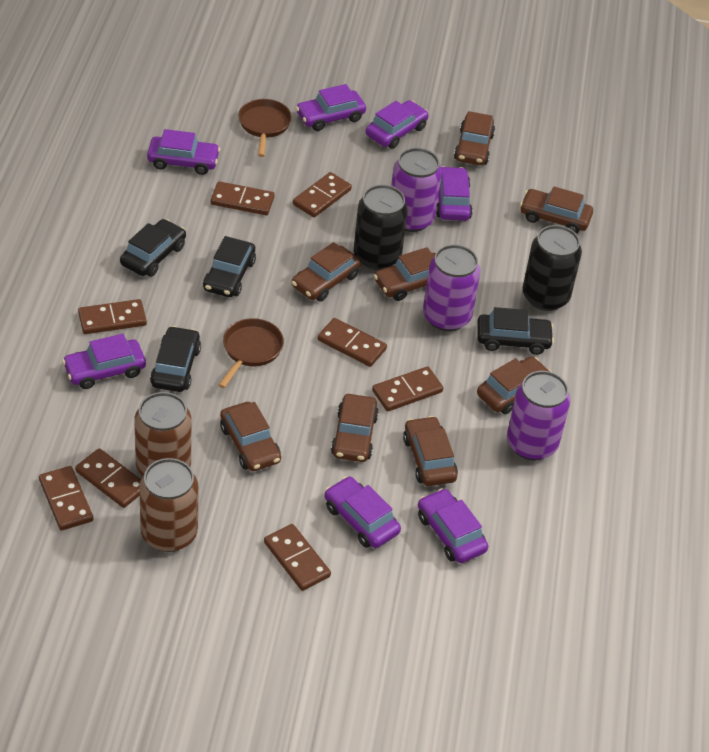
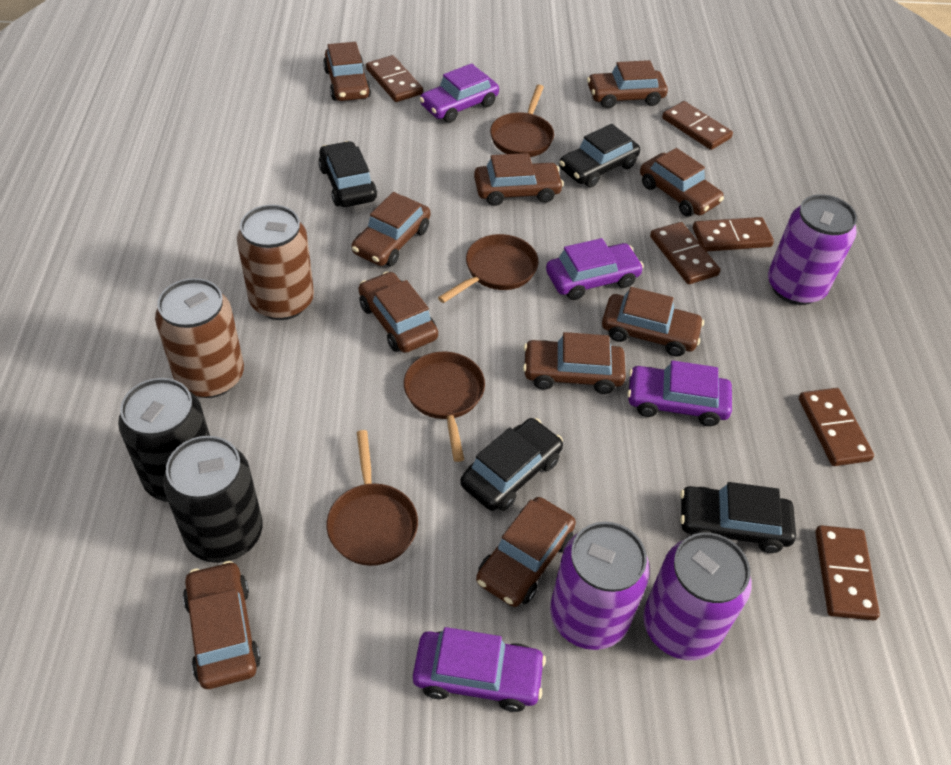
brown car: [220,402,281,471] [292,242,361,302] [331,394,379,462] [374,247,436,301] [403,416,458,486] [454,111,495,165] [477,356,552,414] [520,187,593,234] = 8 -> [183,561,261,689] [323,42,371,101] [351,192,430,266] [358,272,438,353] [474,153,564,206] [476,497,576,607] [523,332,626,394] [587,60,668,109] [602,287,704,357] [640,148,724,217] = 10
brown domino: [39,466,93,531] [75,448,141,508] [78,299,147,334] [210,181,275,215] [264,524,331,591] [293,172,352,217] [317,318,387,367] [372,366,443,411] = 8 -> [366,55,423,102] [650,222,721,284] [662,101,733,150] [693,217,774,252] [799,388,874,466] [815,525,880,621] = 6
brown pan: [218,318,284,388] [238,99,292,157] = 2 -> [326,430,418,566] [404,352,485,462] [438,234,539,303] [490,85,554,157] = 4
purple car: [62,334,146,389] [147,129,220,175] [296,84,366,131] [325,476,401,548] [366,100,429,149] [418,488,488,563] [436,166,473,221] = 7 -> [413,627,546,712] [420,63,499,123] [546,238,644,300] [627,360,732,426] = 4

